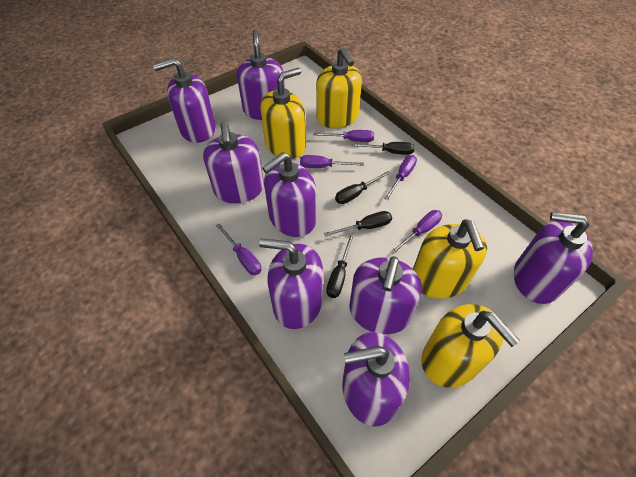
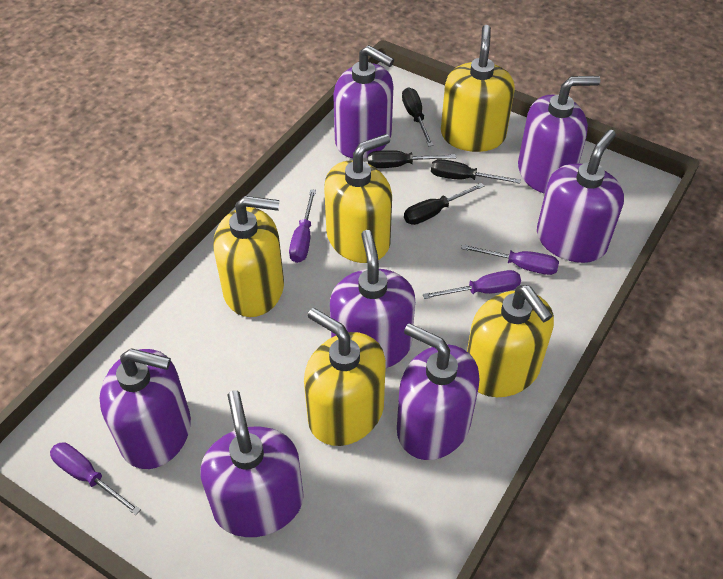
purple screwdriver: [216,223,261,275] [300,155,364,168] [314,130,374,142] [384,155,417,200] [390,210,442,254] = 5 -> [50,442,141,515] [289,189,316,263] [423,270,521,299] [461,244,559,275] = 4
purple soap dispenser: [153,58,216,143] [203,122,264,203] [237,29,285,120] [259,238,323,329] [262,152,316,237] [342,332,410,426] [349,256,422,334] [514,212,593,304] = 8 -> [100,349,191,469] [200,390,304,537] [330,230,415,369] [333,45,394,158] [397,323,479,460] [518,76,601,194] [537,130,624,263] = 7
yellow soap dispenser: [260,68,306,159] [316,47,362,128] [413,219,487,299] [421,304,520,388] = 4 -> [213,196,284,317] [304,308,386,446] [324,134,392,263] [441,25,515,152] [467,285,554,397] = 5

